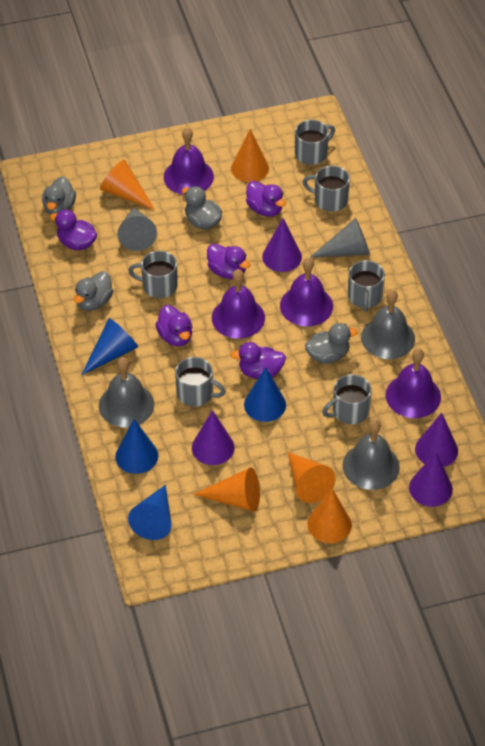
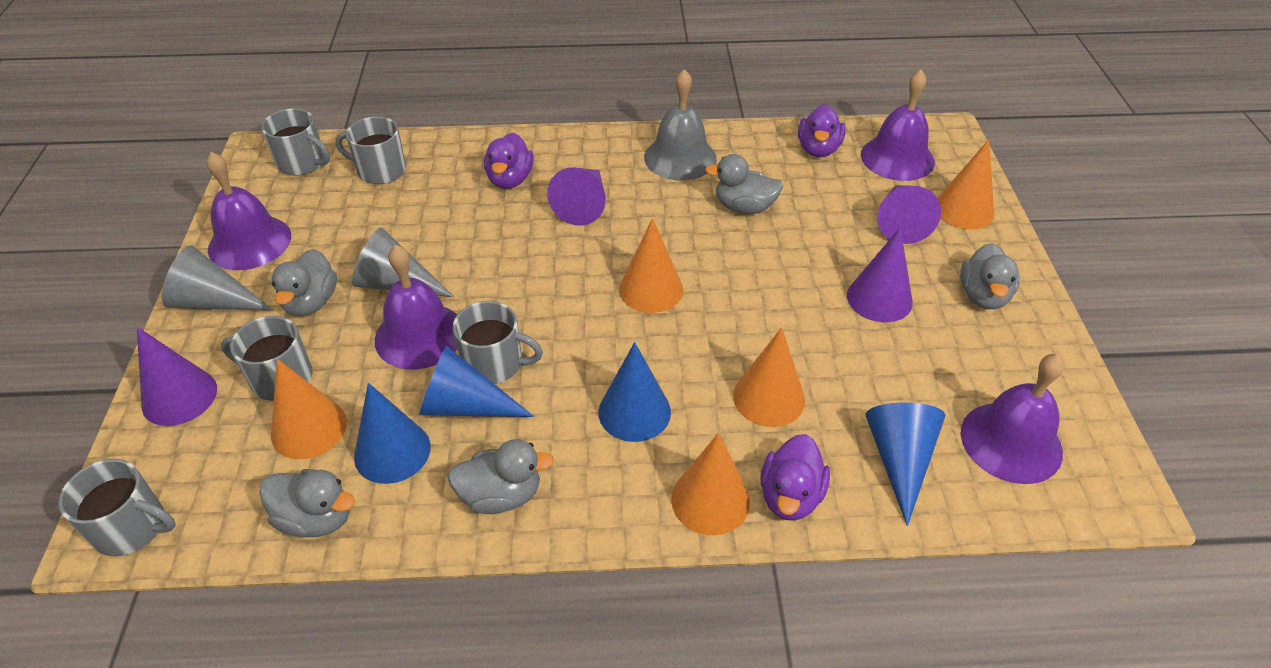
grey bell: [99,357,154,427] [342,419,400,490] [361,290,415,359] = 3 -> [644,69,717,181] = 1
grey duck: [42,176,76,215] [74,271,113,311] [182,186,222,229] [305,323,358,364] = 4 -> [259,469,355,537] [272,249,337,316] [447,439,554,514] [705,154,783,214] [960,243,1019,309] = 5
grey mug: [128,251,177,298] [175,357,226,407] [295,120,335,165] [303,166,350,212] [322,374,372,424] [348,260,385,312] = 6 -> [58,459,176,556] [221,316,313,401] [261,109,330,176] [335,117,406,184] [453,301,543,384] = 5
purple duck: [50,210,97,250] [155,305,193,346] [207,244,250,279] [231,342,286,379] [246,181,286,217] = 5 -> [484,133,534,189] [761,434,830,521] [798,104,845,157] = 3

